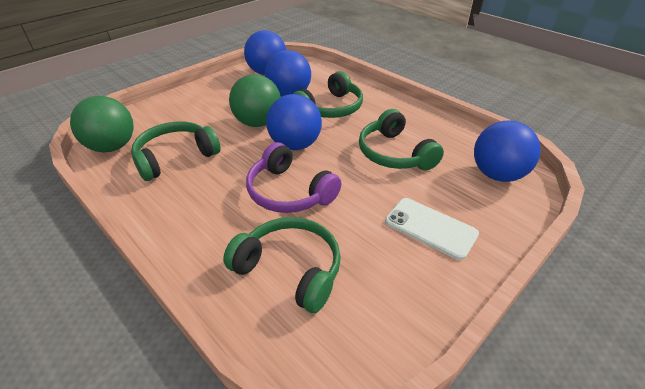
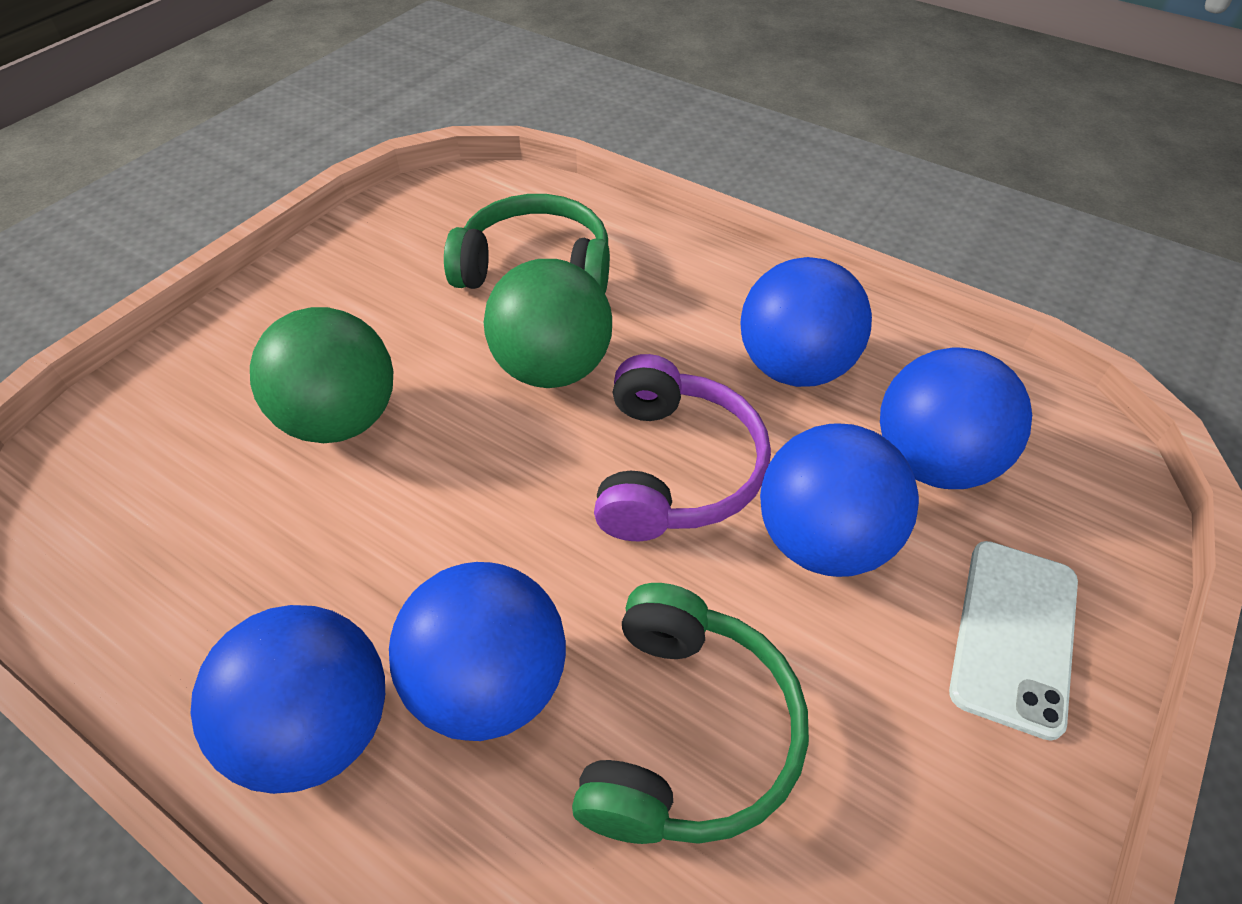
blue ball: [244,30,286,75] [265,50,311,97] [266,94,322,150] [474,120,541,182] = 4 -> [190,605,385,794] [389,562,566,741] [740,257,872,387] [760,423,919,577] [880,347,1032,489] = 5
green headphones: [131,122,221,181] [223,217,341,313] [293,71,363,118] [359,109,444,170] = 4 -> [444,194,610,293] [572,583,809,844] = 2

